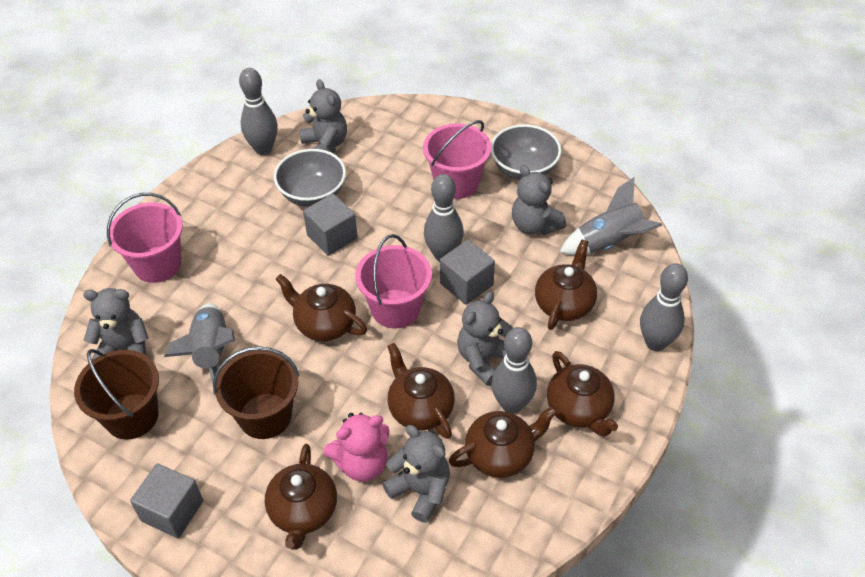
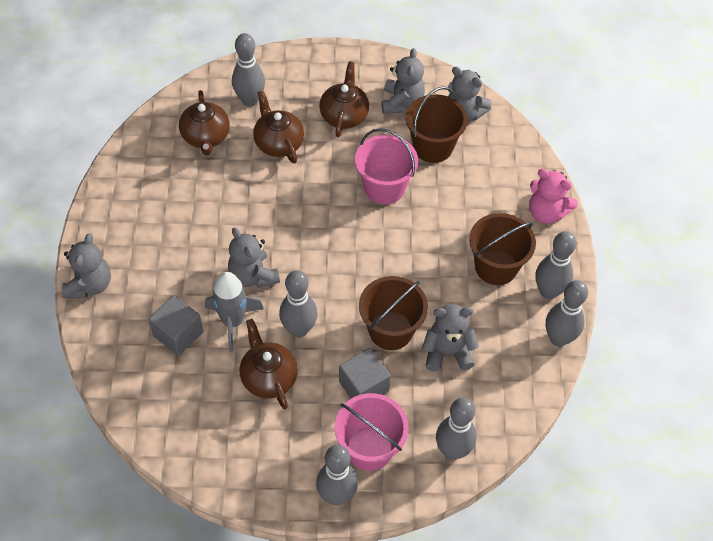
brown bucket: [74,349,159,440] [213,346,300,439] = 2 -> [359,276,428,350] [406,87,468,163] [469,213,536,285] = 3
brown teapot: [265,444,337,550] [275,274,367,341] [387,343,455,439] [449,406,557,478] [535,239,597,330] [547,351,618,436] = 6 -> [179,90,230,155] [240,319,298,409] [253,90,304,163] [319,61,369,137] = 4
grey bowl: [274,149,346,207] [491,124,562,180] = 2 -> none = 0
grey bowling pin: [239,68,278,155] [424,174,464,261] [491,327,537,414] [640,263,688,351] = 4 -> [232,33,265,107] [279,270,318,337] [316,445,358,505] [436,398,477,460] [536,231,576,299] [546,280,588,347] = 6
grey cube: [130,463,203,538] [303,193,358,256] [440,240,495,305] = 3 -> [148,295,203,356] [339,348,391,399] = 2
grey rocket: [164,303,235,384] [560,177,663,255] = 2 -> [205,272,264,352] = 1
pink bucket: [107,193,183,283] [355,234,432,328] [423,120,491,199] = 3 -> [335,393,408,471] [355,128,418,204] = 2

